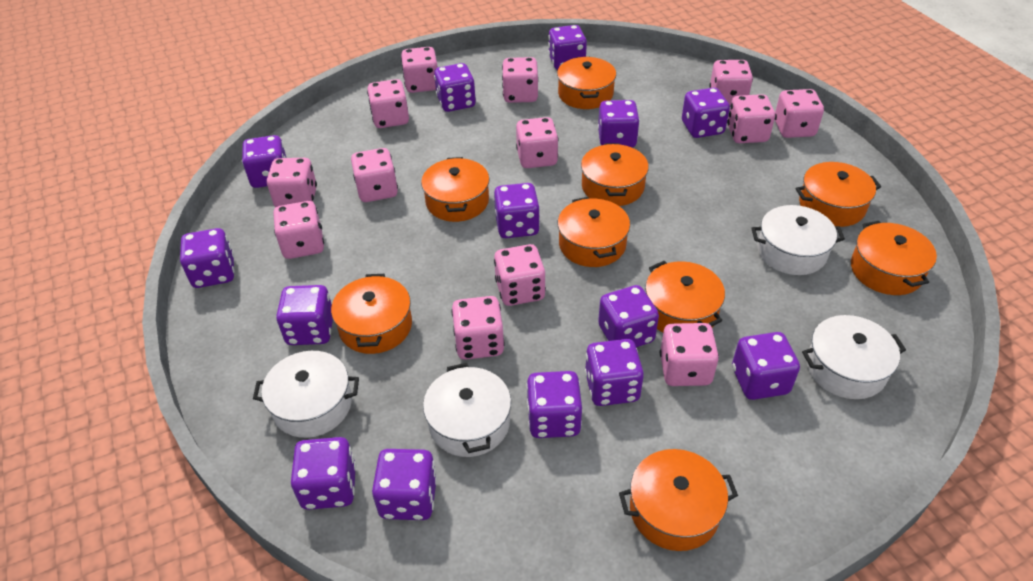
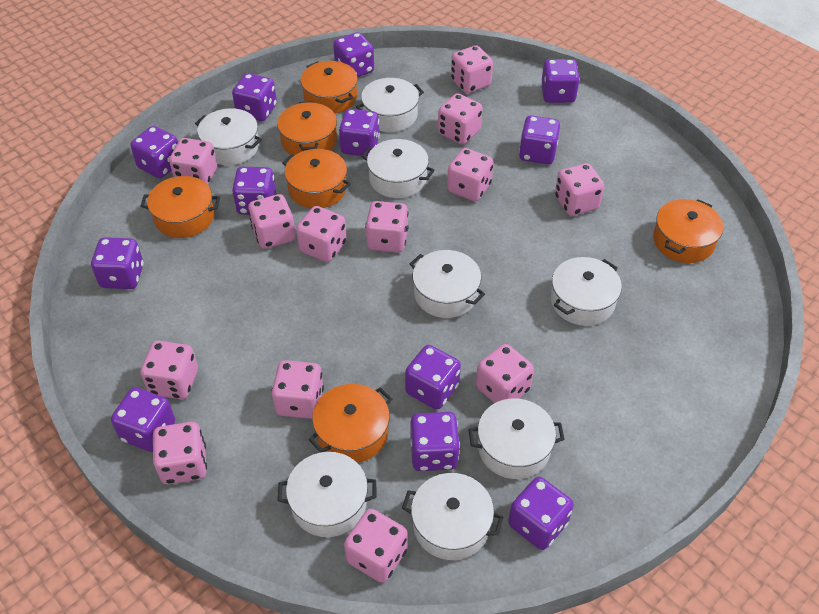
orange pot: [331,274,412,354] [421,157,489,222] [557,57,616,109] [558,197,630,267] [581,143,649,206] [619,449,738,551] [645,261,725,332] [795,162,881,227] [851,221,937,295] = 9 -> [141,176,220,238] [277,101,337,155] [282,149,351,208] [301,61,358,114] [309,384,392,463] [653,199,723,263] = 6
purple dice: [180,228,235,288] [242,135,287,188] [276,285,333,345] [291,437,356,510] [372,449,437,520] [434,63,476,112] [494,183,540,238] [526,371,582,438] [548,25,587,70] [585,339,644,406] [598,100,640,147] [598,285,659,347] [682,88,730,138] [732,332,800,400] = 14 -> [91,237,144,289] [111,387,175,452] [130,126,178,178] [232,73,277,121] [232,167,276,215] [333,32,374,77] [339,109,380,157] [405,345,461,410] [411,412,460,471] [508,477,574,550] [519,116,560,164] [541,59,580,103] = 12
white pot: [253,351,359,438] [423,363,511,457] [751,205,845,275] [802,315,906,399] = 4 -> [195,108,262,165] [278,452,377,537] [356,78,424,132] [362,139,434,198] [402,473,503,560] [410,250,485,318] [469,398,565,479] [551,257,622,326] = 8

